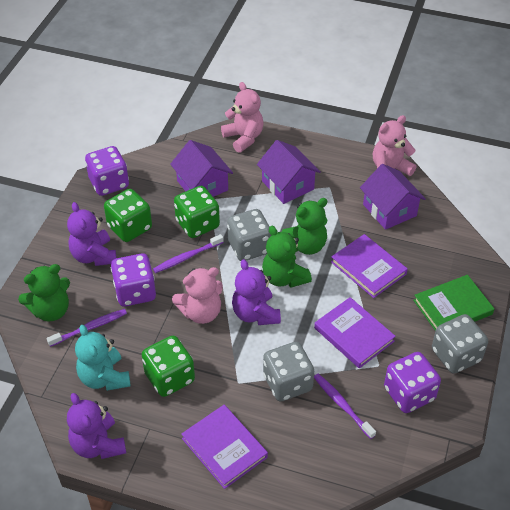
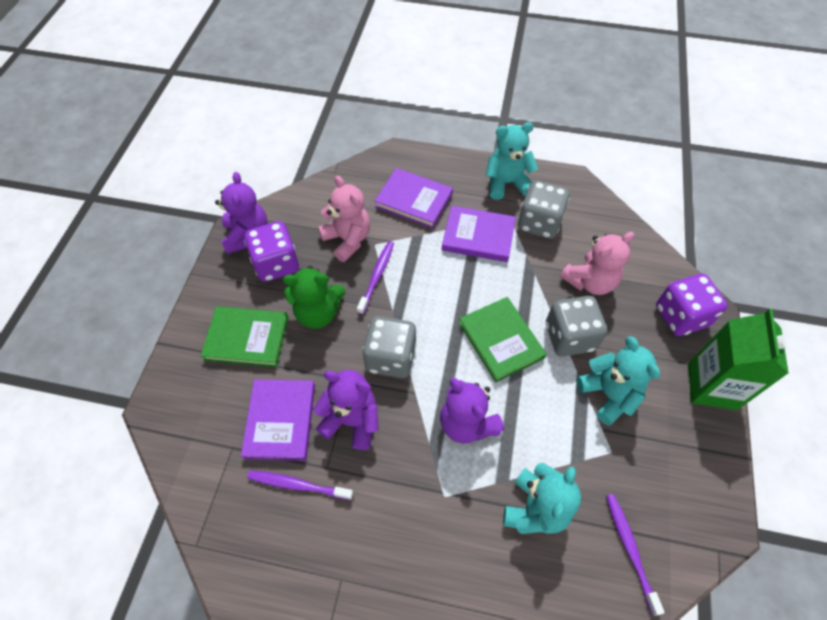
green book: [413,275,494,331] = 1 -> [201,306,289,367] [459,297,546,382] = 2
green carton: none = 0 -> [688,309,789,410] = 1
green dice: [104,189,152,242] [142,336,195,397] [174,186,220,238] = 3 -> none = 0
green teddy bear: [18,264,70,321] [262,226,312,288] [281,198,328,255] = 3 -> [283,266,345,329] = 1
pink teddy bear: [172,267,223,324] [221,82,264,153] [373,115,416,176] = 3 -> [318,176,370,262] [560,232,635,295] = 2
purple dice: [85,146,129,196] [111,253,156,306] [384,352,441,413] = 3 -> [244,221,299,282] [656,274,728,336] = 2
purple house: [170,140,233,197] [257,140,321,204] [360,164,426,230] = 3 -> none = 0
turquoise teddy bear: [75,325,131,391] = 1 -> [486,122,539,200] [503,463,581,534] [576,336,660,426] = 3

